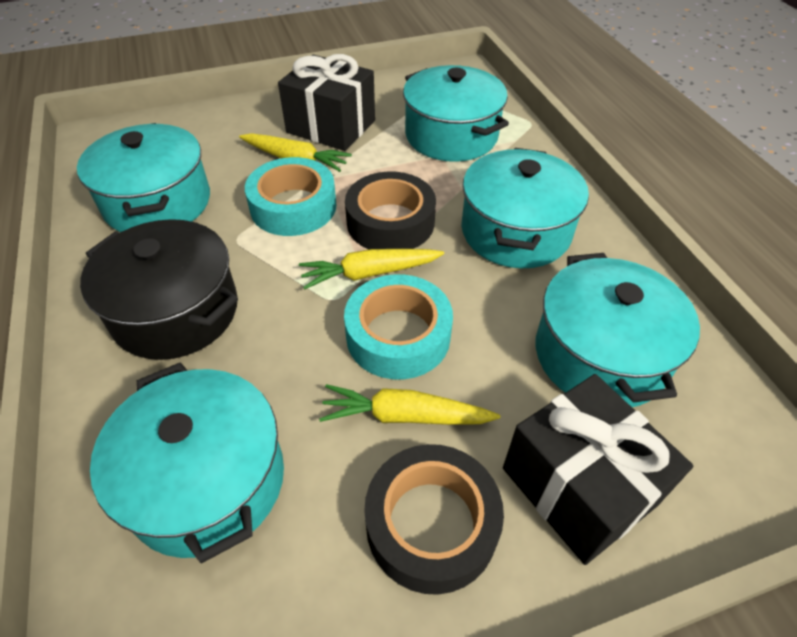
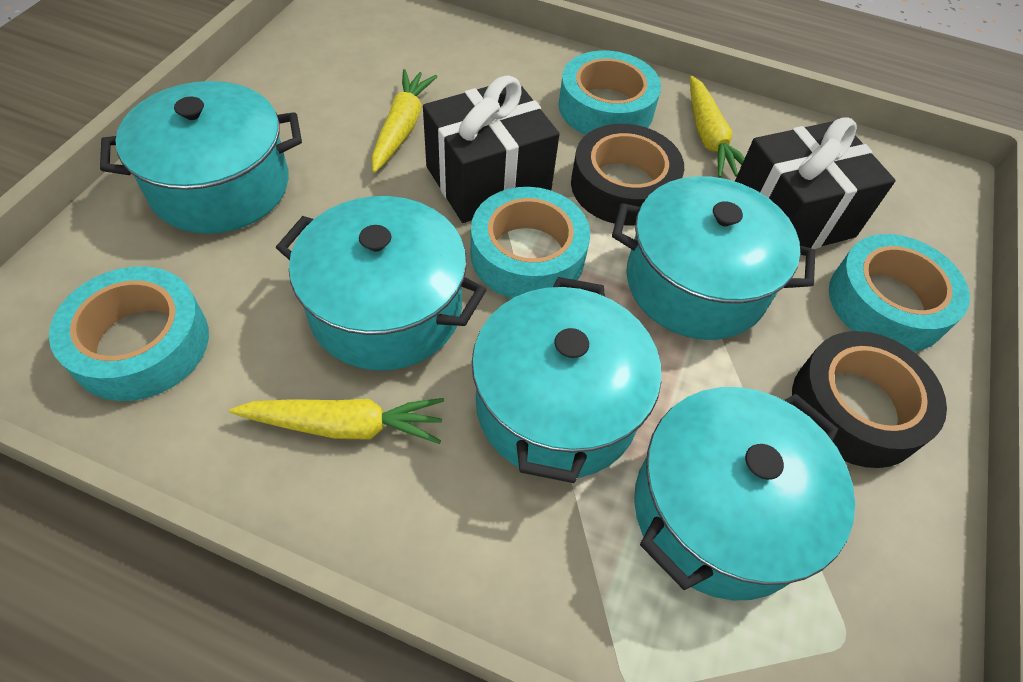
black pot: [80,219,238,360] = 1 -> none = 0
turquoise tape: [245,157,337,236] [344,274,453,379] = 2 -> [49,266,209,401] [471,187,590,298] [558,51,661,135] [829,234,970,352] = 4

